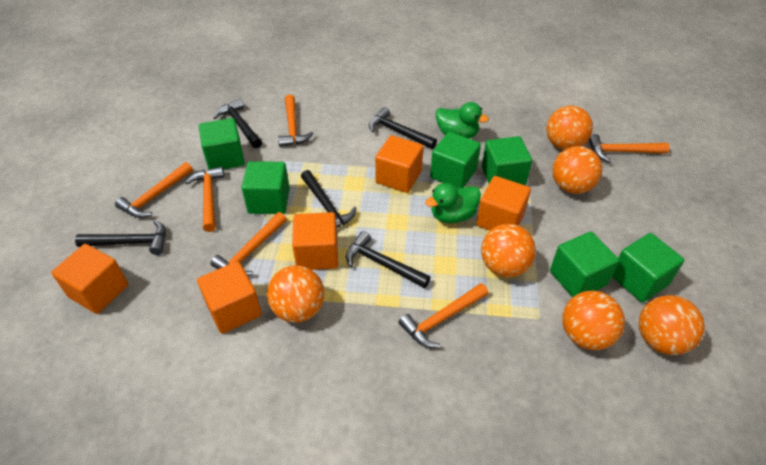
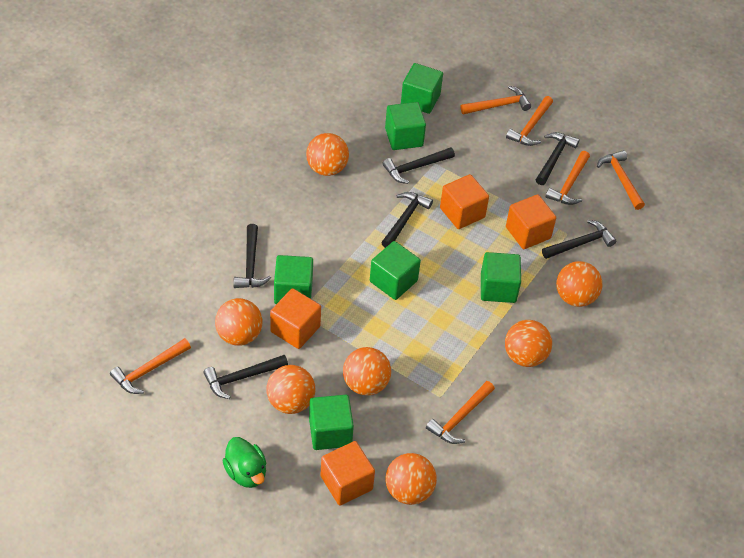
black hammer: [75,220,166,255] [214,99,262,149] [301,170,356,228] [346,231,431,288] [369,107,437,149] = 5 -> [203,355,288,399] [233,224,271,288] [381,192,433,248] [382,147,455,184] [536,132,580,185] [542,220,616,259] = 6
green duck: [425,183,481,223] [436,102,489,138] = 2 -> [222,437,266,488] = 1
orange ball: [267,265,324,323] [481,224,536,277] [546,105,593,150] [552,146,602,194] [562,291,625,350] [639,295,705,355] = 6 -> [215,298,263,346] [266,365,315,414] [306,133,349,176] [343,347,391,396] [386,453,437,505] [505,320,552,367] [556,261,602,307] = 7
orange cube: [51,244,128,314] [197,261,262,334] [292,212,338,270] [375,135,423,193] [476,176,531,230] = 5 -> [270,288,321,349] [321,441,375,506] [440,174,489,229] [506,194,556,249] = 4

